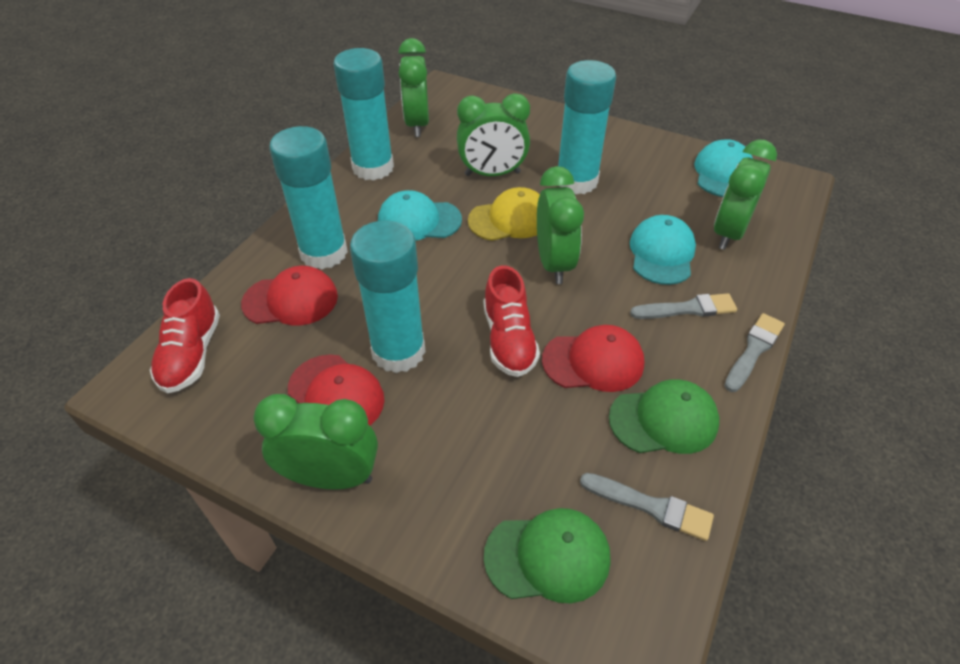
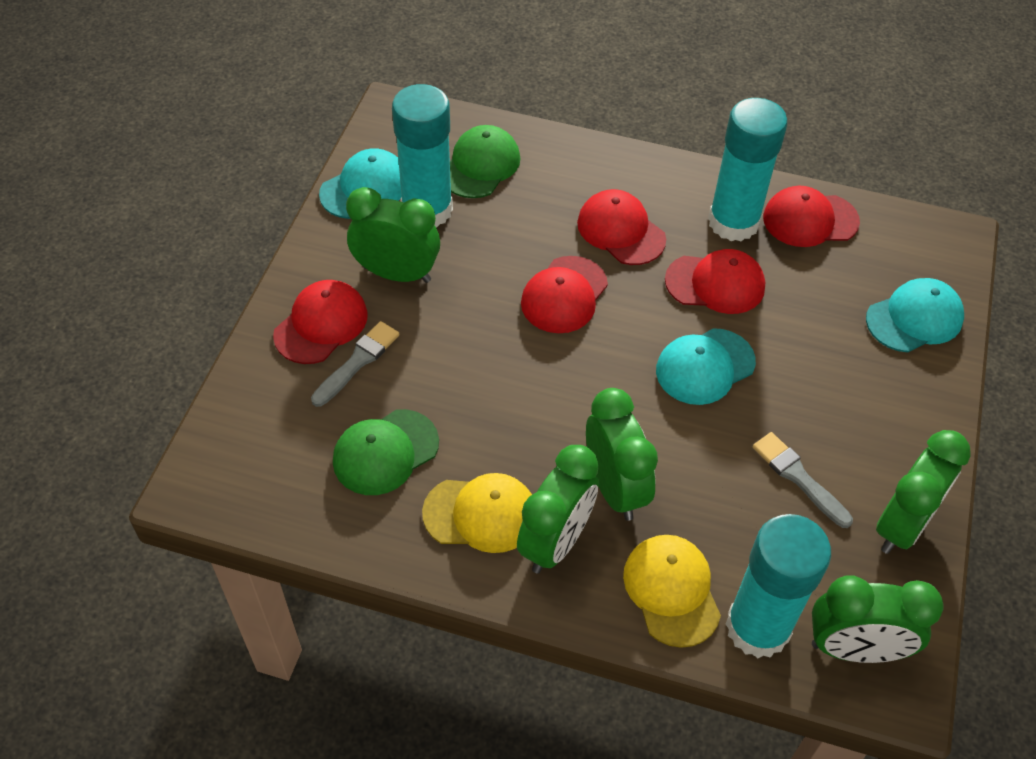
grey brush: [580,473,714,541] [630,293,737,319] [724,313,785,392] = 3 -> [311,321,399,407] [753,432,853,528] = 2
red cap: [241,266,338,326] [288,355,384,426] [542,325,645,392] = 3 -> [273,280,368,364] [521,256,608,333] [577,189,666,265] [665,249,765,314] [763,186,860,247] = 5
red shoe: [150,278,220,393] [484,265,540,377] = 2 -> none = 0
turquoise glue stick: [270,126,348,269] [333,48,394,181] [350,220,426,373] [558,60,616,194] = 4 -> [392,84,453,227] [708,98,788,241] [726,514,831,658] = 3
yellow cap: [468,187,540,241] = 1 -> [422,473,532,553] [623,535,721,648] = 2

